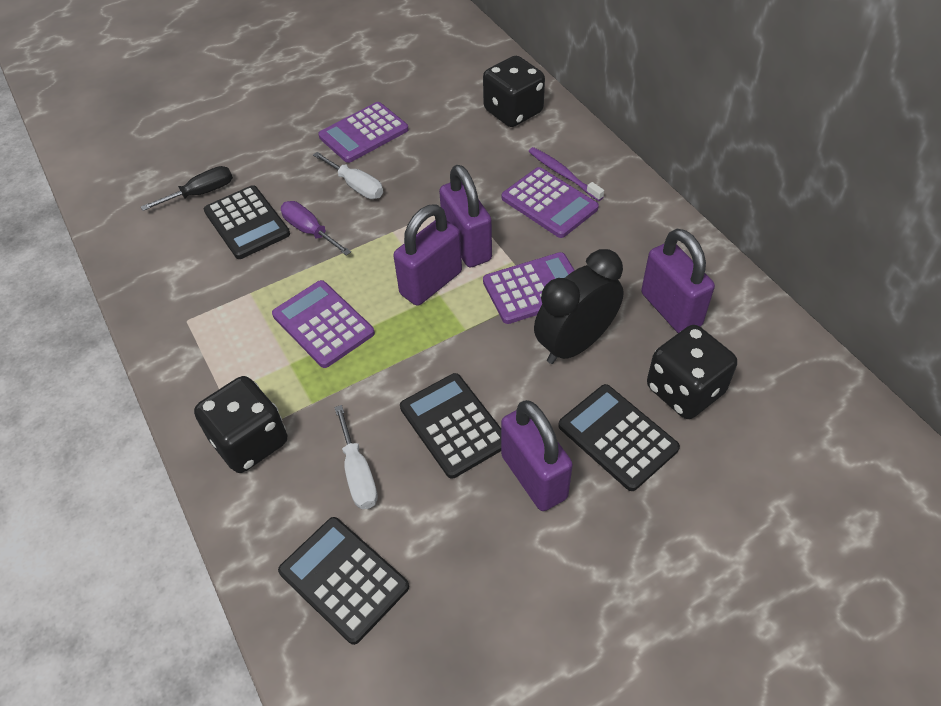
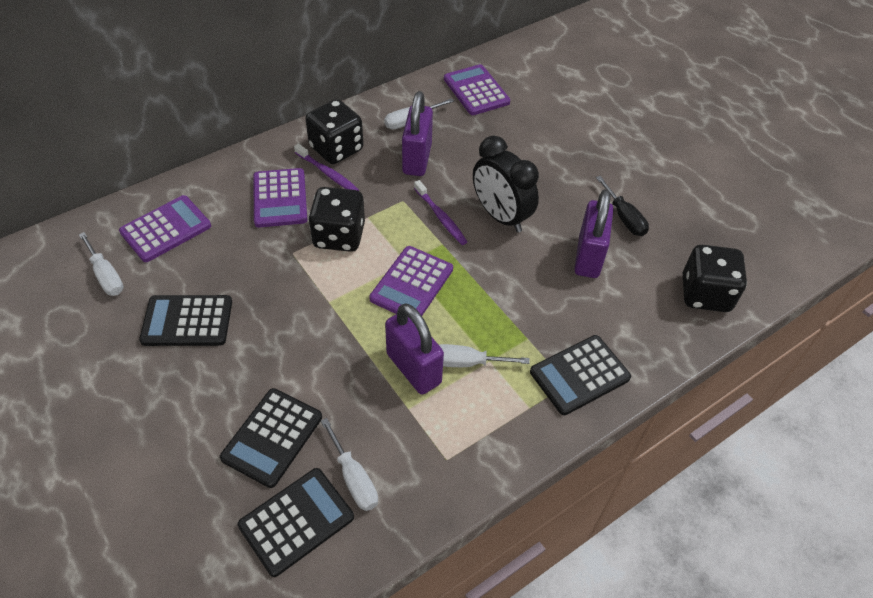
purple padlock: [393,204,462,306] [439,165,492,268] [501,400,573,511] [641,229,715,333] = 4 -> [385,303,444,395] [402,91,433,176] [574,189,614,278] = 3
purple screwdriver: [281,201,351,256] = 1 -> none = 0
purple toothbrush: [528,147,604,201] = 1 -> [294,144,359,191] [414,180,467,245] = 2
white screwdriver: [313,152,383,199] [334,405,378,509] = 2 -> [79,232,124,296] [321,418,378,511] [384,98,454,129] [439,344,530,367] = 4

